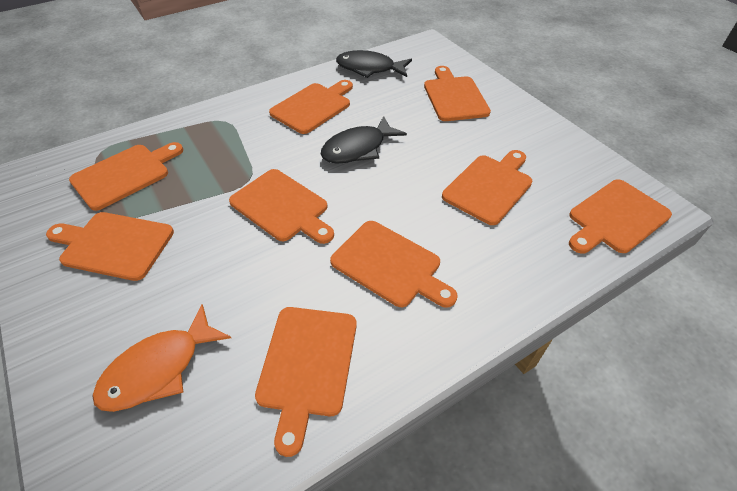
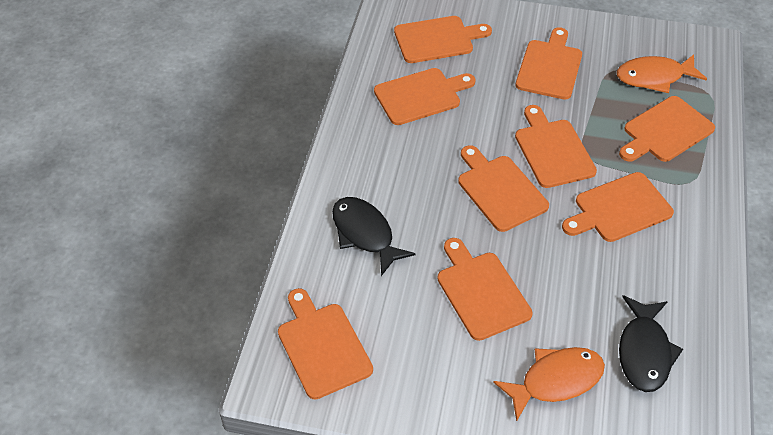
orange fish: [92,304,231,412] = 1 -> [493,347,605,421] [617,54,707,93] = 2

